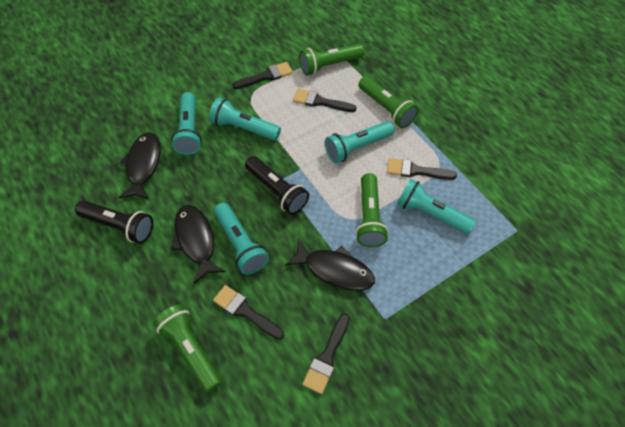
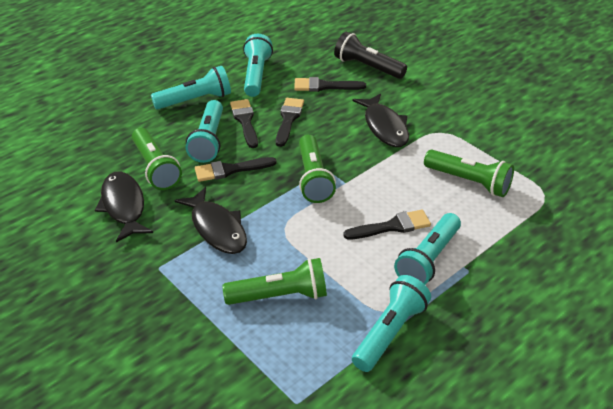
black flashlight: [75,200,153,244] [245,156,309,215] = 2 -> [334,32,407,79] = 1

